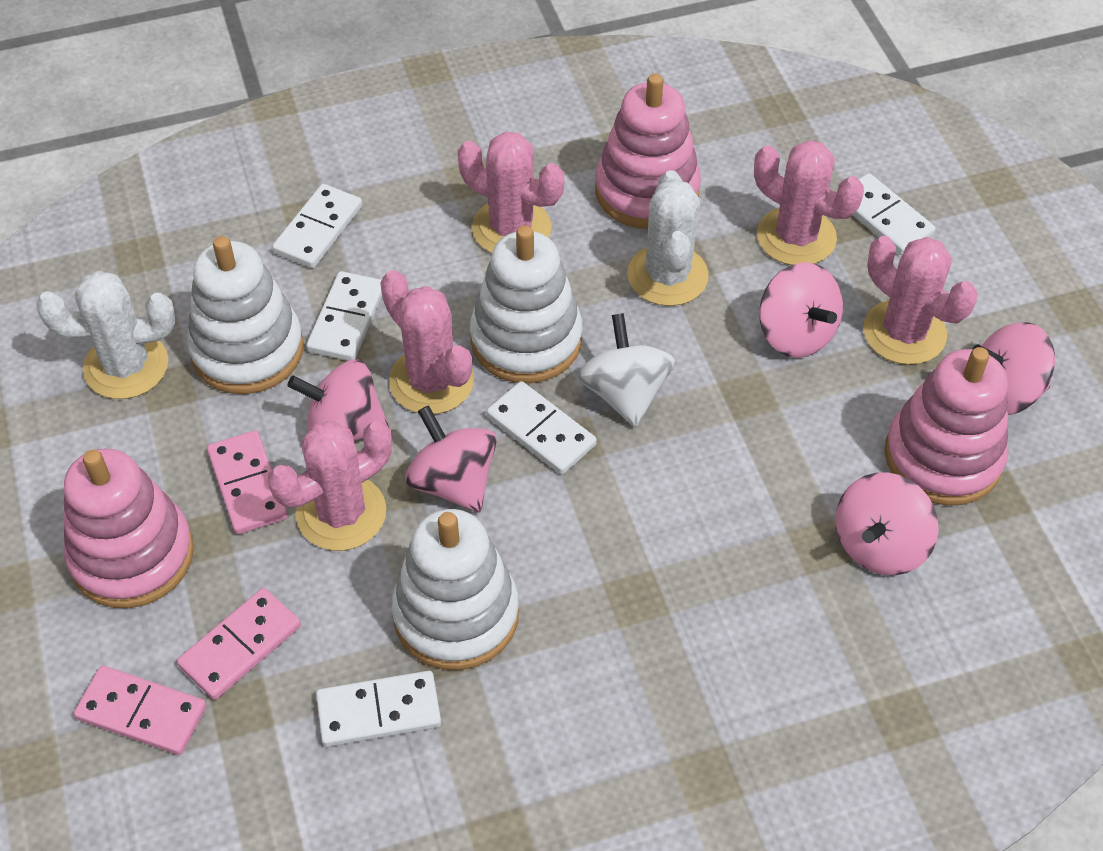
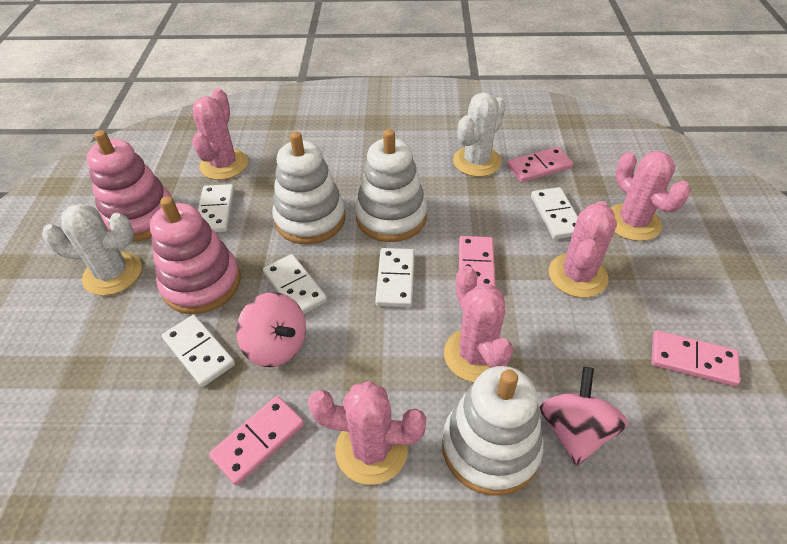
pink domino: [74,665,207,755] [177,588,301,700] [207,430,288,534] = 3 -> [209,396,304,485] [459,236,496,288] [507,147,573,183] [651,330,740,386] = 4
pink spinning top: [287,360,389,441] [405,405,497,512] [759,262,843,358] [836,472,939,575] [972,322,1055,415] = 5 -> [236,292,306,367] [540,367,628,466] = 2
pink stacking toy: [64,449,194,608] [595,73,701,229] [885,347,1008,506] = 3 -> [86,130,172,242] [150,196,240,314] = 2
white spinning top: [578,313,675,427] = 1 -> none = 0

